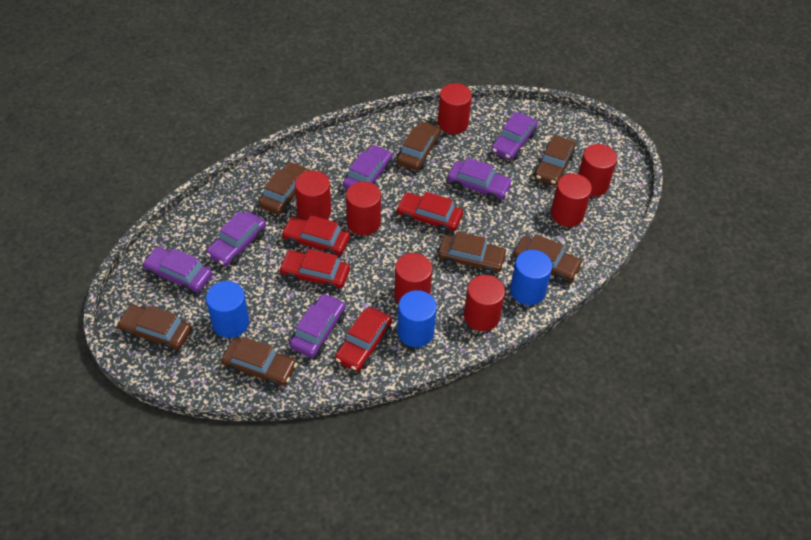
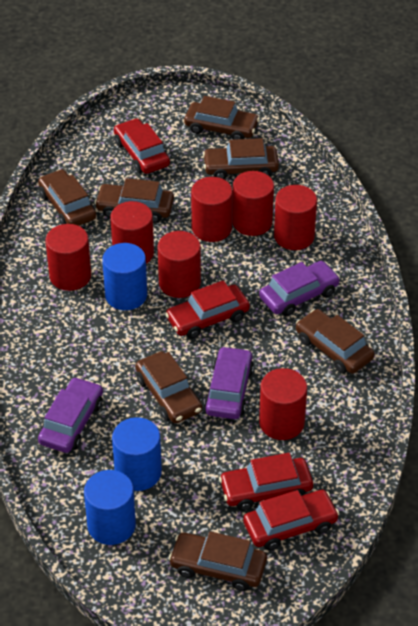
purple car: [142,247,212,294] [206,211,266,267] [290,293,346,358] [343,145,393,190] [447,157,513,202] [491,112,538,160] = 6 -> [38,377,103,453] [204,346,254,419] [259,261,340,316] = 3

